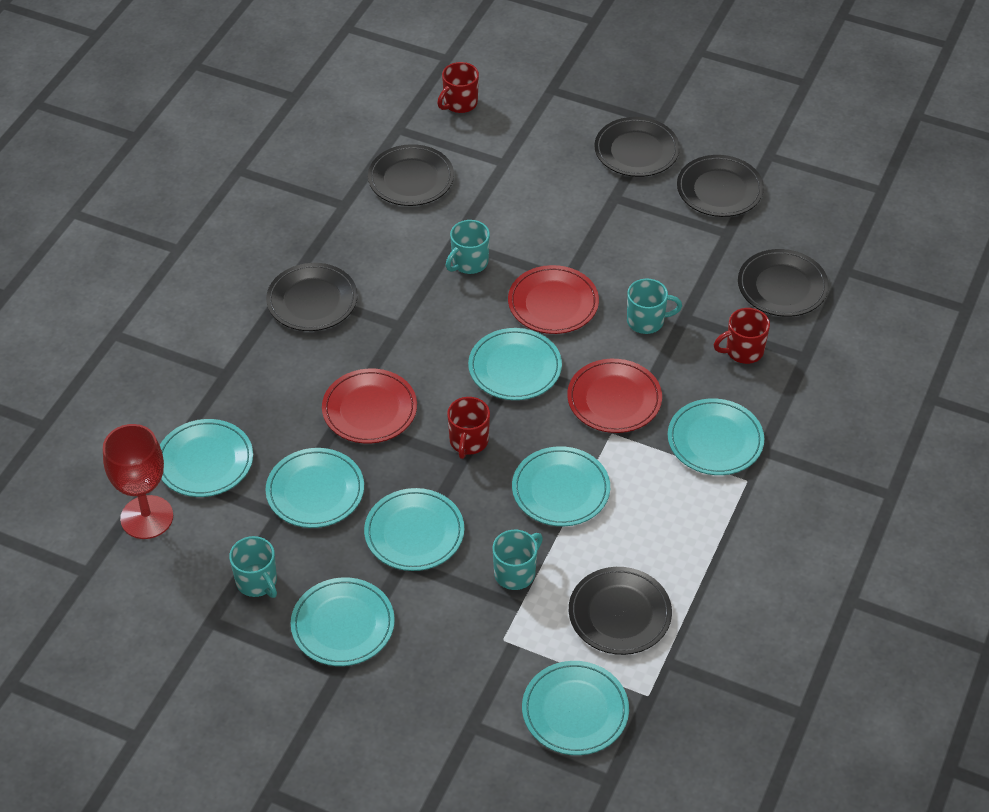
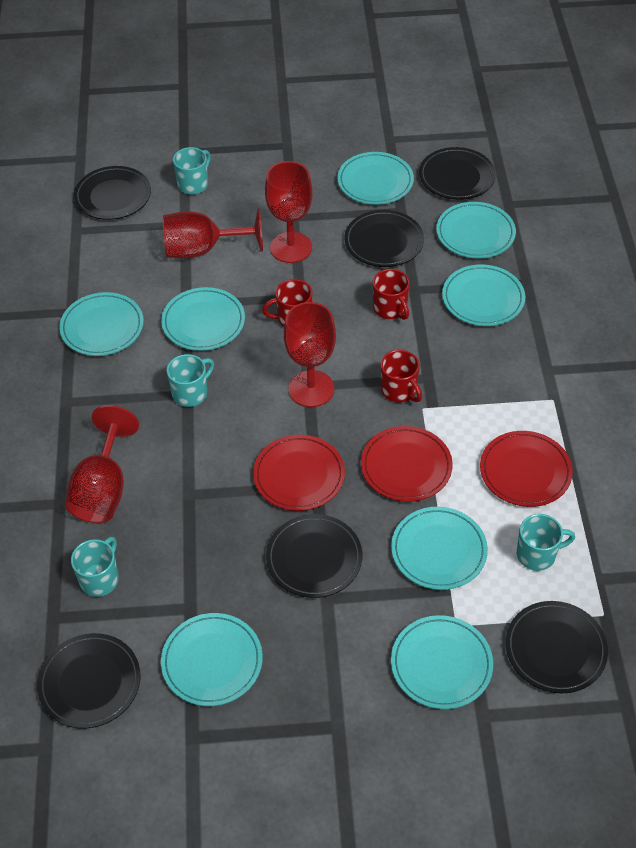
red goblet: [103,424,173,539] = 1 -> [65,405,139,523] [163,208,263,258] [265,161,313,263] [284,302,336,407] = 4

